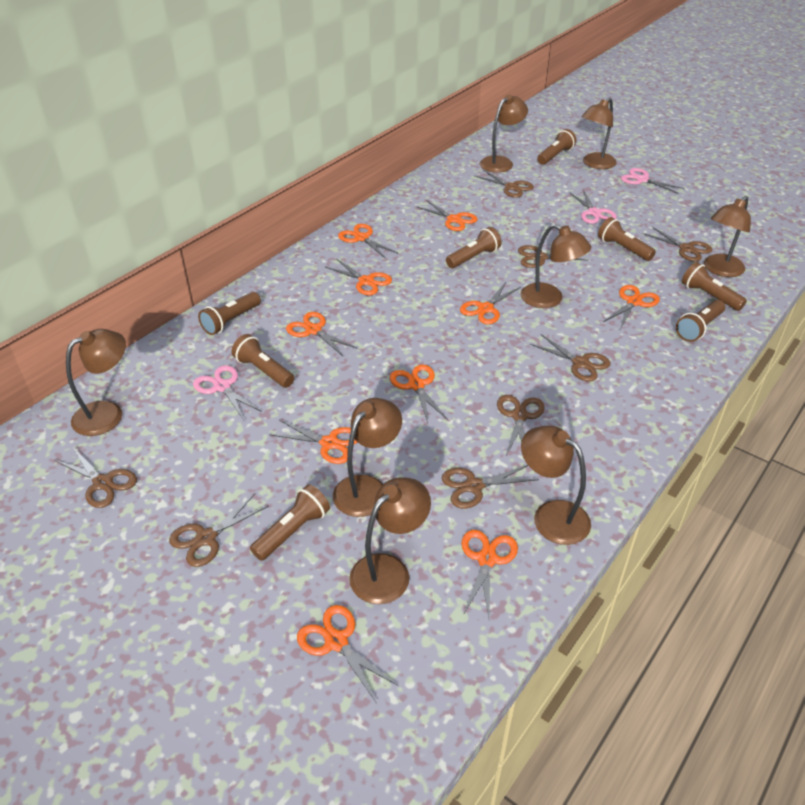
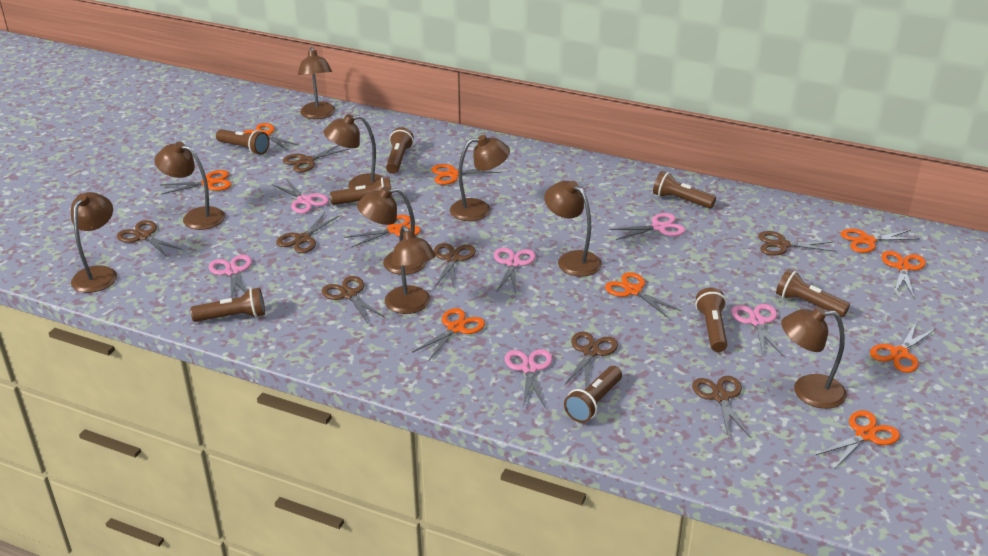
brown lamp: [66,329,126,436] [333,398,402,517] [349,477,431,604] [480,94,528,173] [521,224,592,308] [521,425,591,545] [582,98,617,169] [704,196,751,277] = 8 -> [71,192,117,293] [154,142,225,230] [298,47,336,119] [324,114,384,189] [357,186,427,275] [385,225,436,314] [450,135,510,221] [544,181,602,277] [781,307,847,409] = 9
pink scissors: [193,365,262,420] [569,190,617,224] [621,168,685,194] = 3 -> [209,255,252,298] [272,178,329,214] [494,248,536,293] [505,349,553,407] [609,213,685,240] [731,304,784,357] = 6

